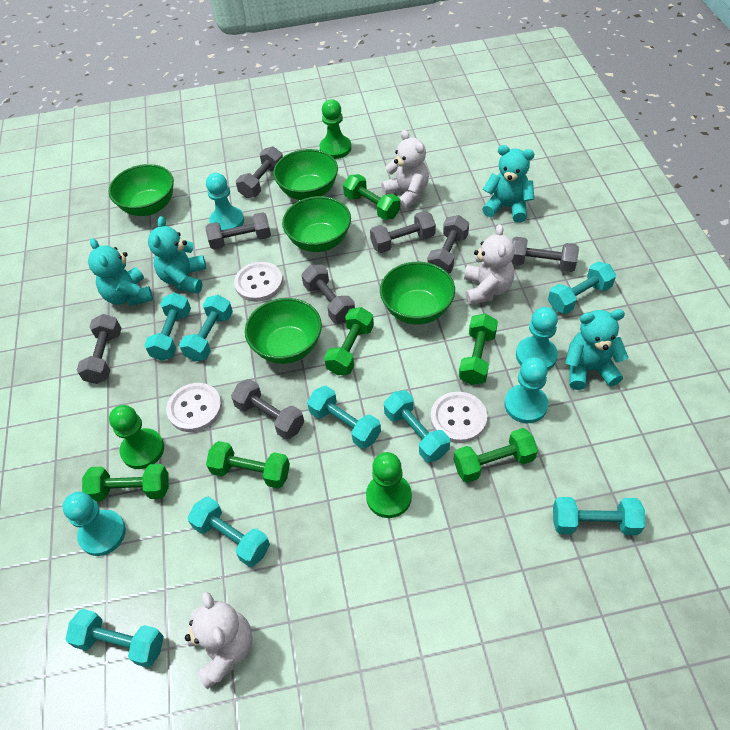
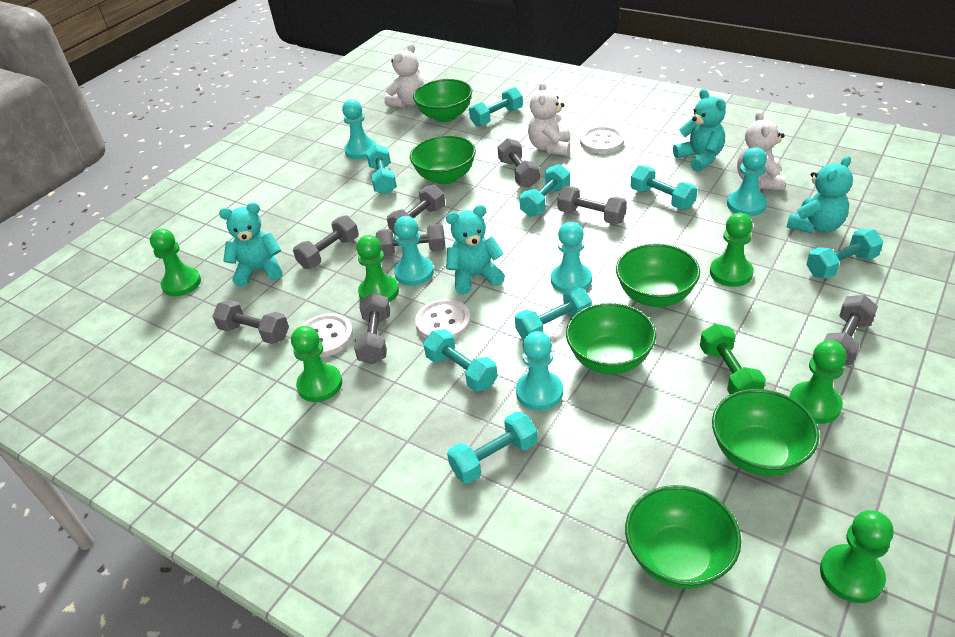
green bowl: [108,164,174,216] [245,298,322,364] [273,149,338,200] [282,196,351,252] [380,262,455,325] = 5 -> [410,135,476,185] [413,79,472,122] [566,303,656,374] [616,244,700,307] [625,485,741,589] [712,389,819,476] = 6
green dumbbell: [82,464,169,501] [206,441,290,489] [324,307,374,375] [343,174,400,220] [454,428,538,483] [459,313,498,385] = 6 -> [700,324,766,394] = 1
green pawn: [109,405,164,469] [320,99,351,159] [366,452,412,518] = 3 -> [150,229,201,296] [291,326,342,402] [356,235,399,302] [710,213,754,287] [789,340,847,424] [820,510,894,603] = 6
turquoise pawn: [63,492,126,556] [206,173,244,230] [504,357,548,423] [516,307,558,370] = 4 -> [342,99,376,159] [394,216,434,286] [516,331,563,411] [551,222,592,293] [727,147,767,216] = 5

